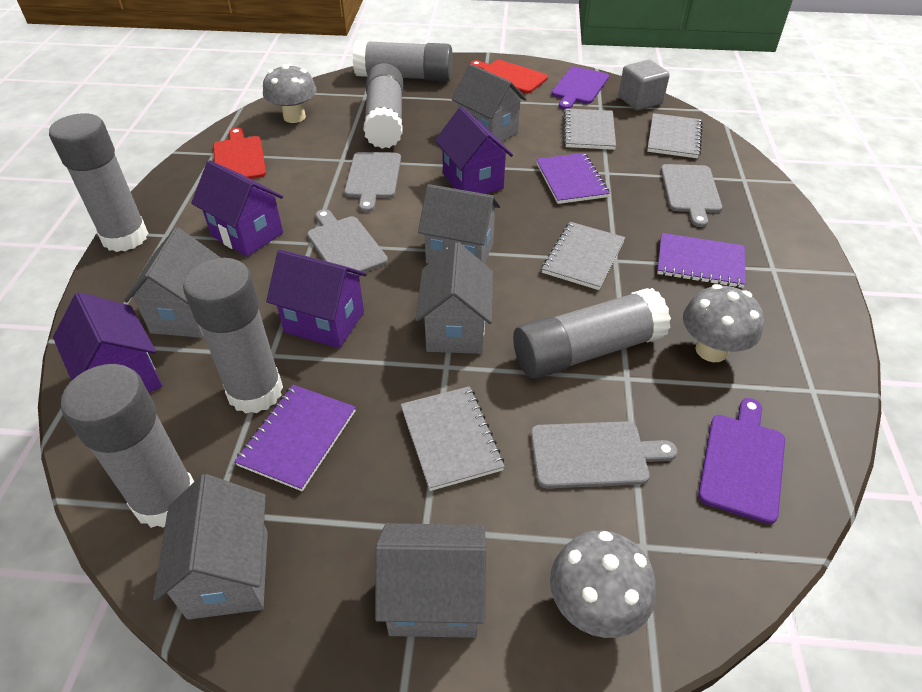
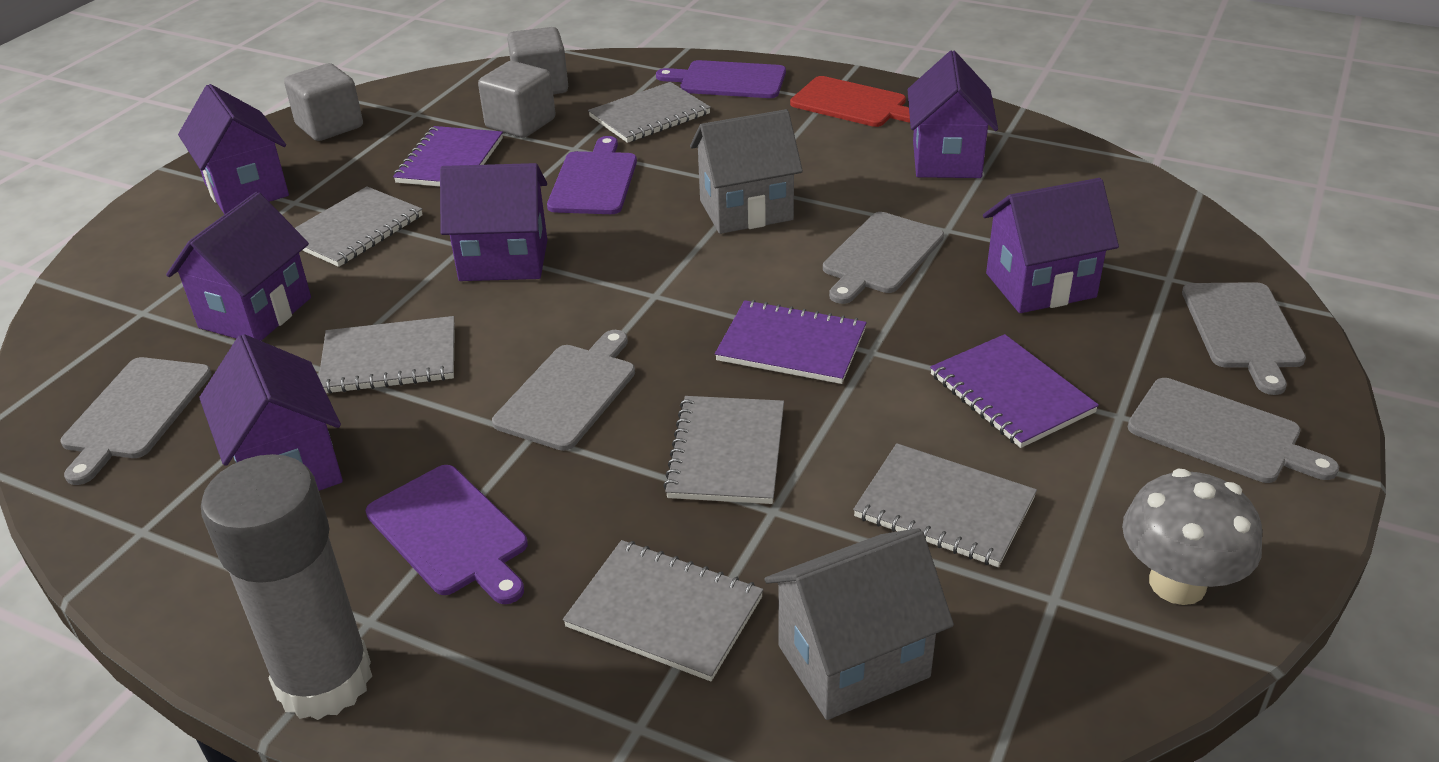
grey cube: [619,60,670,111] = 1 -> [284,63,363,141] [478,61,556,138] [507,27,568,94] = 3
grey cutting board: [307,209,388,275] [344,152,401,212] [531,421,677,488] [661,164,722,227] = 4 -> [61,357,212,485] [492,330,635,451] [823,212,944,304] [1128,378,1339,483] [1182,282,1306,395] = 5
grey glue stick: [49,113,149,252] [61,364,194,528] [183,258,283,414] [353,40,453,81] [363,63,403,149] [513,288,671,379] = 6 -> [201,454,372,720] = 1
grey house: [124,227,221,338] [153,474,268,620] [375,523,486,638] [416,242,493,354] [418,184,500,264] [451,64,527,142] = 6 -> [690,109,803,234] [765,528,954,720] = 2
grey mushroom: [263,64,317,123] [550,531,656,638] [683,284,764,362] = 3 -> [1122,469,1262,605] = 1
grey notebook: [400,386,505,491] [542,222,625,290] [564,108,616,150] [647,113,703,158] = 4 -> [295,186,423,267] [319,316,455,394] [563,540,763,681] [588,82,711,143] [663,396,784,504] [853,443,1037,567] = 6
purple cutting board: [552,67,609,110] [698,398,785,524] = 2 -> [366,465,528,604] [547,136,637,214] [656,60,786,98] = 3
purple house: [53,292,163,393] [191,160,283,257] [266,249,367,348] [435,107,513,194] = 4 -> [166,192,311,341] [178,84,289,215] [199,334,343,491] [440,163,547,281] [907,51,998,178] [983,178,1119,313] = 6
red cutting board: [213,128,266,179] [470,60,548,94] = 2 -> [790,76,910,127] = 1

